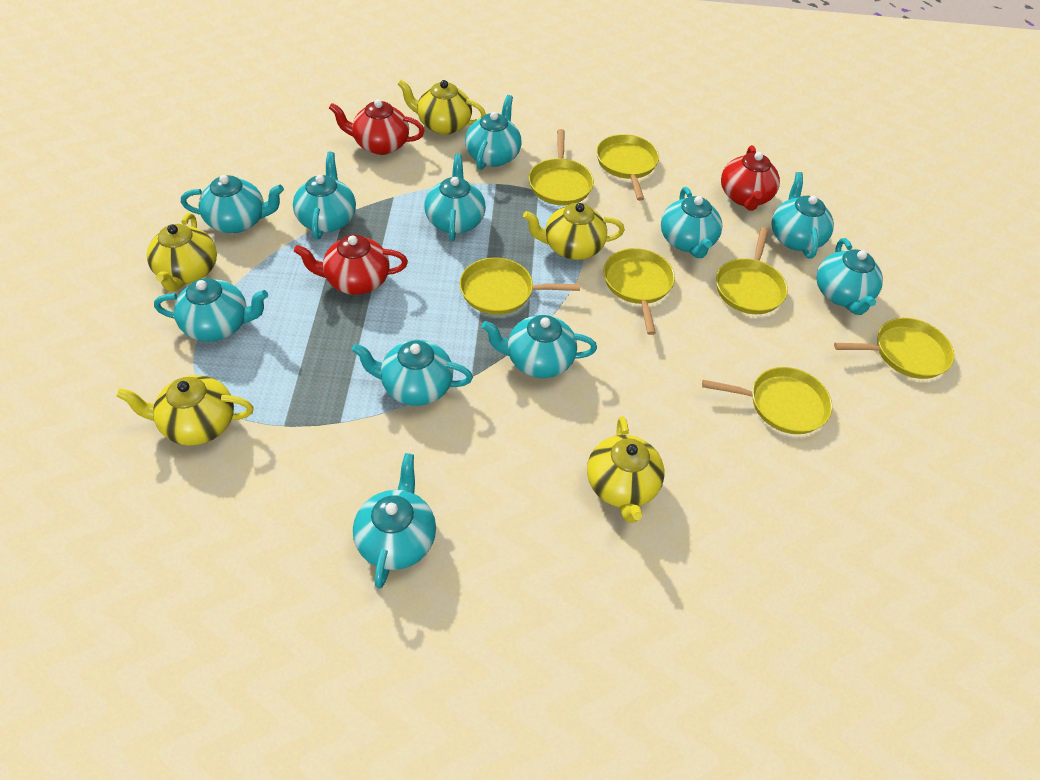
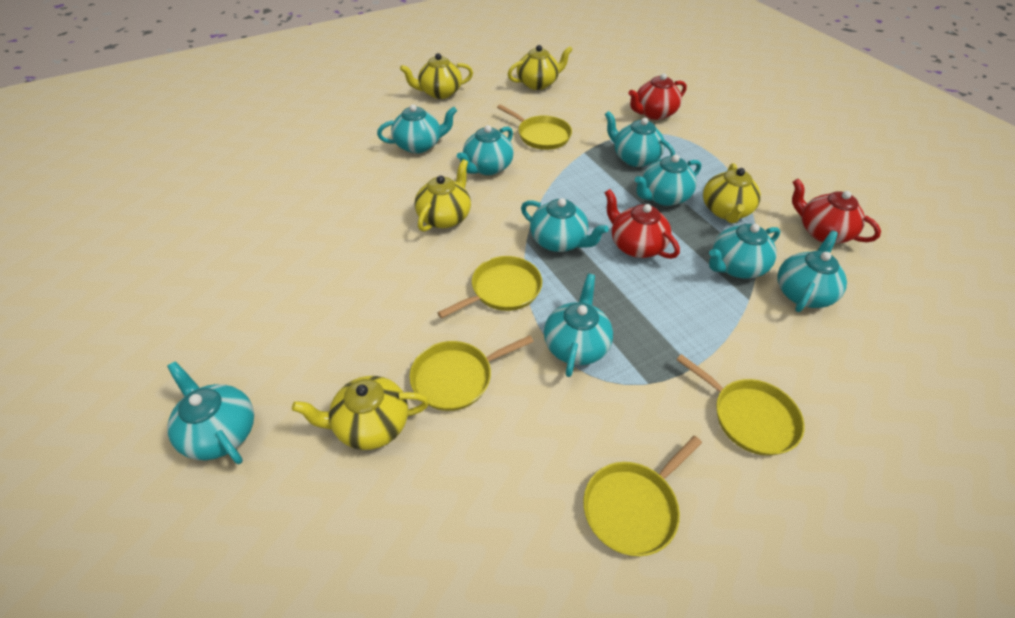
turquoise teapot: [154,278,268,342] [181,175,284,233] [293,152,356,240] [352,340,473,406] [353,453,436,589] [424,154,486,241] [465,95,521,170] [482,315,597,378] [661,187,722,258] [772,172,834,259] [816,238,883,315] = 11 -> [167,361,254,464] [377,104,457,154] [457,125,514,175] [521,198,609,252] [544,274,613,377] [605,111,675,167] [635,155,701,206] [709,224,780,279] [777,230,847,312] = 9
yellow pan: [460,257,580,315] [529,129,594,205] [596,134,659,201] [603,248,675,335] [702,367,832,434] [716,227,788,314] [834,318,954,379] = 7 -> [409,335,534,411] [437,256,542,318] [497,104,572,150] [583,436,702,556] [676,354,805,456] = 5

